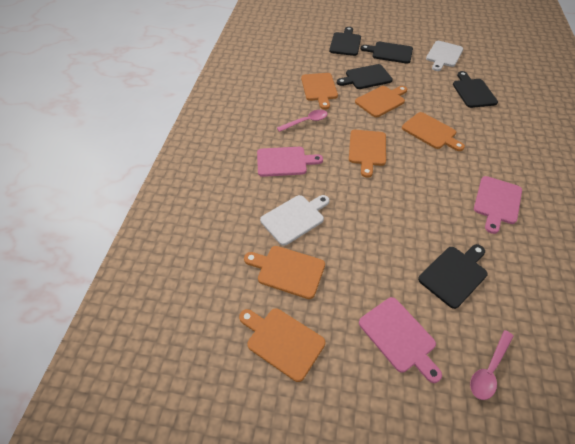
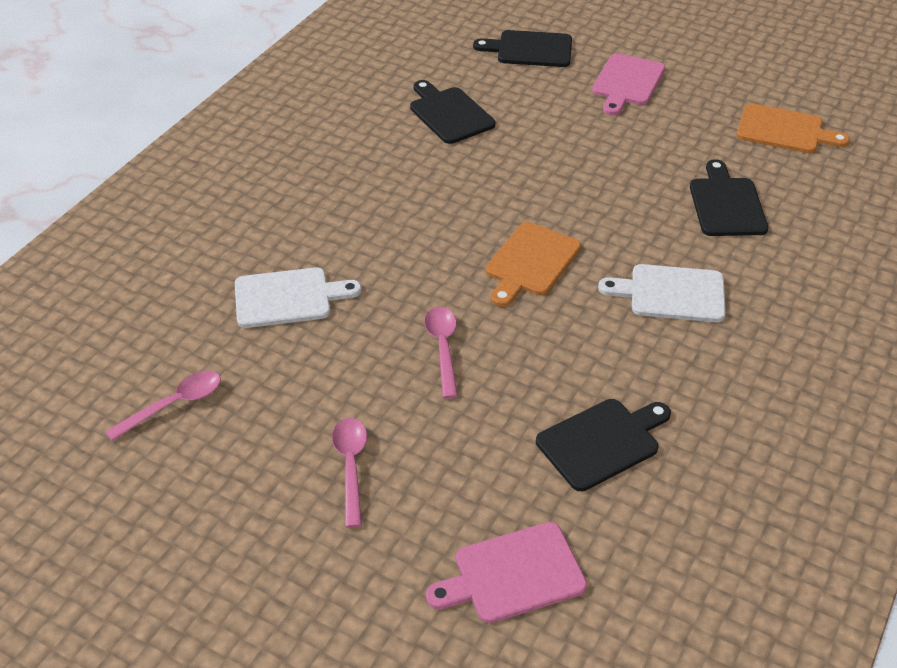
black cutting board: [329,27,361,56] [337,64,393,89] [361,42,413,64] [418,244,488,309] [453,71,498,108] = 5 -> [410,80,495,144] [473,30,572,67] [536,399,671,491] [690,159,768,236] = 4
orange cutting board: [239,308,325,382] [244,246,325,299] [301,73,338,110] [349,130,386,178] [355,86,407,117] [402,112,465,151] = 6 -> [486,222,581,307] [737,103,850,153] = 2
pink cutting board: [257,147,323,177] [359,297,442,383] [474,176,522,234] = 3 -> [426,522,587,623] [592,53,665,115] = 2
pink spoon: [277,110,328,132] [470,330,514,400] = 2 -> [105,371,221,441] [332,418,367,528] [424,307,458,398] = 3

